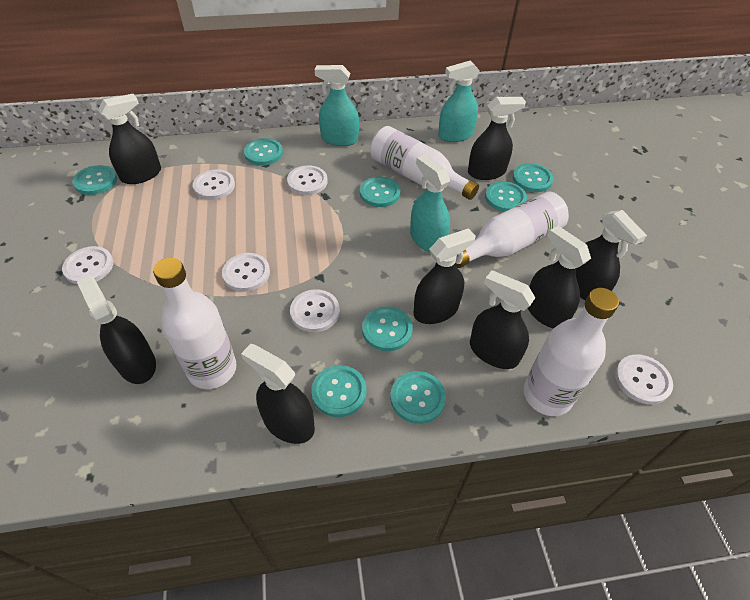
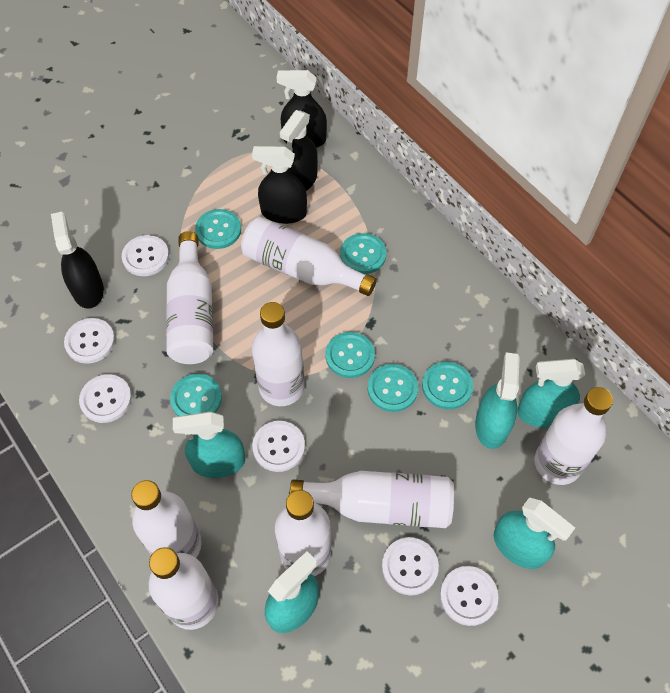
black spray bottle: [77,276,156,384] [98,94,161,184] [241,344,315,444] [414,228,476,324] [468,97,526,180] [470,270,535,369] [528,226,591,329] [576,210,647,300] = 8 -> [51,212,104,309] [252,146,307,224] [277,70,327,148] [280,110,318,191] = 4
turquoise button: [73,165,117,195] [244,138,283,166] [311,365,367,417] [360,176,401,207] [362,307,413,351] [390,371,446,424] [485,181,527,212] [512,163,553,192] = 8 -> [170,374,222,416] [195,209,241,249] [326,332,375,378] [340,233,386,274] [367,364,418,412] [422,362,473,409] = 6
turquoise spray bottle: [315,65,359,146] [410,155,450,252] [438,60,480,142] = 3 -> [173,412,245,478] [265,551,319,633] [475,352,520,449] [494,497,575,569] [517,359,585,428] = 5
white bottle: [153,258,237,389] [370,126,479,200] [455,192,569,268] [523,288,619,416] = 4 -> [131,480,202,558] [149,547,219,630] [166,231,213,364] [241,217,377,296] [252,302,304,406] [275,490,331,576] [290,471,454,528] [534,387,613,485] = 8

